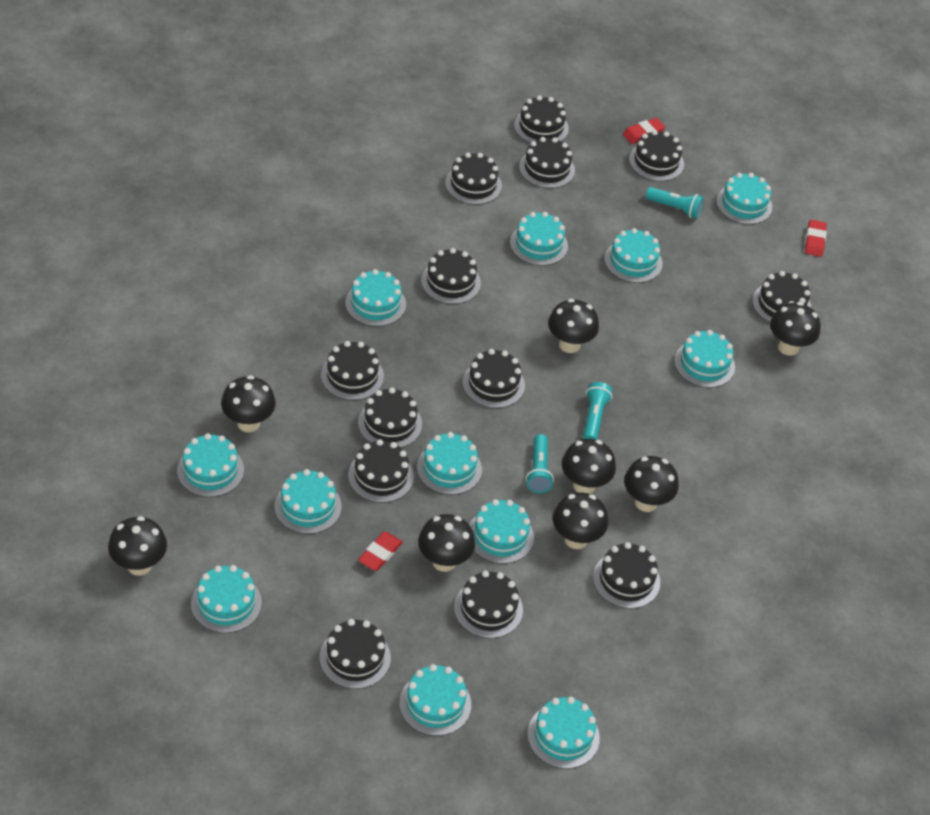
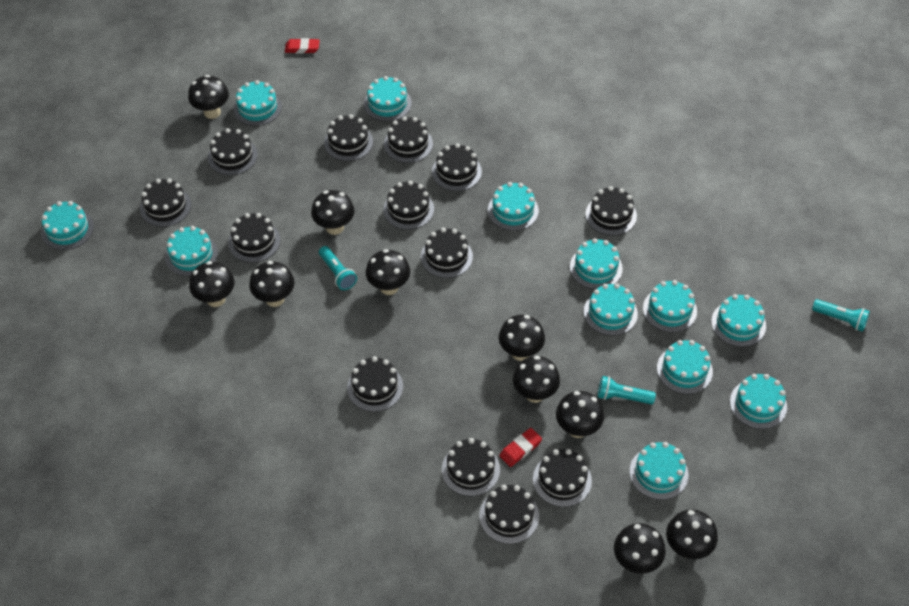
black mushroom: [108,516,167,576] [221,375,276,432] [418,514,475,572] [548,299,599,353] [553,492,608,549] [562,439,616,494] [624,456,679,512] [770,302,821,356] = 8 -> [188,75,229,119] [189,261,234,307] [249,261,295,307] [311,190,355,235] [366,249,410,295] [499,315,545,361] [513,356,560,403] [556,391,604,438] [614,523,665,574] [666,509,718,559] = 10
red eraser: [358,532,403,571] [623,118,665,144] [805,220,827,257] = 3 -> [285,38,320,54] [499,428,542,467] = 2

